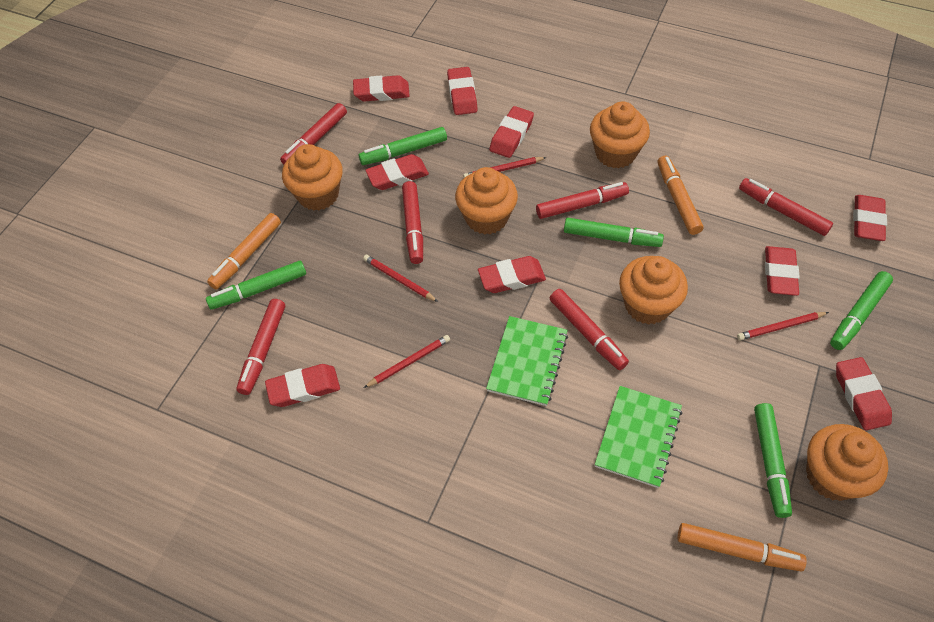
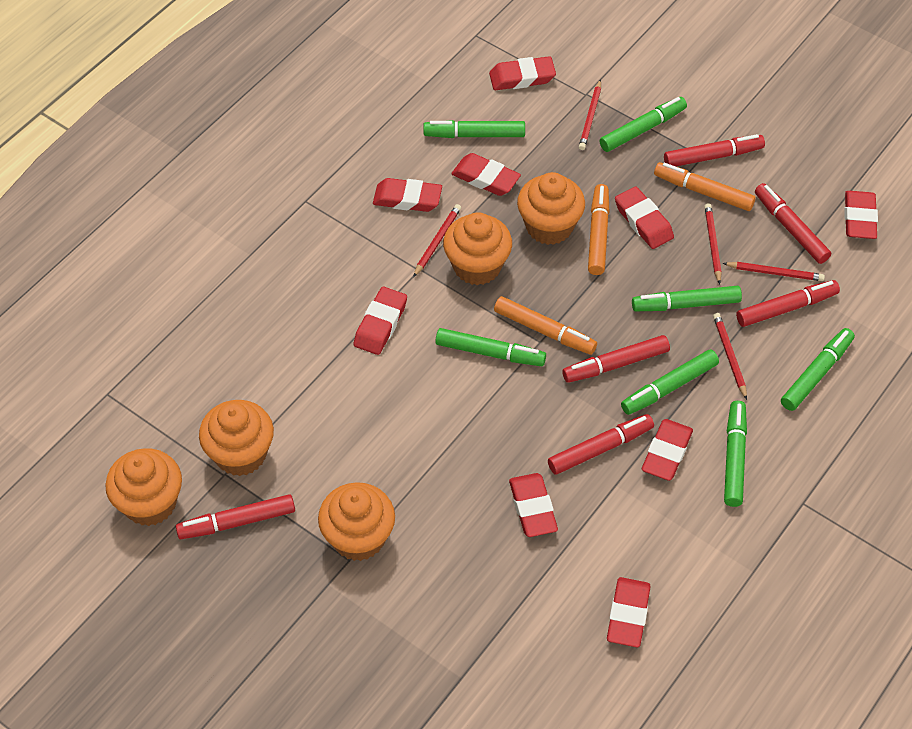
green marker: [206,261,306,309] [359,127,447,165] [564,218,664,247] [754,403,792,518] [830,271,893,350] = 5 -> [423,120,525,138] [435,328,546,366] [599,97,687,152] [621,350,719,415] [632,286,742,311] [724,401,747,507] [781,328,855,411] = 7
green notebook: [486,316,568,406] [595,386,682,488] = 2 -> none = 0
red pencil: [363,255,438,302] [364,335,450,388] [463,157,547,178] [737,312,829,340] = 4 -> [413,204,461,277] [579,79,601,150] [705,203,722,284] [713,313,747,400] [723,262,825,281] = 5

